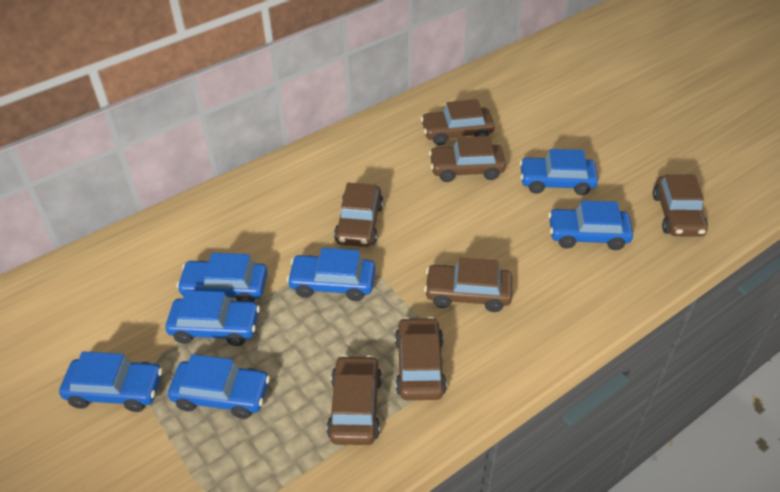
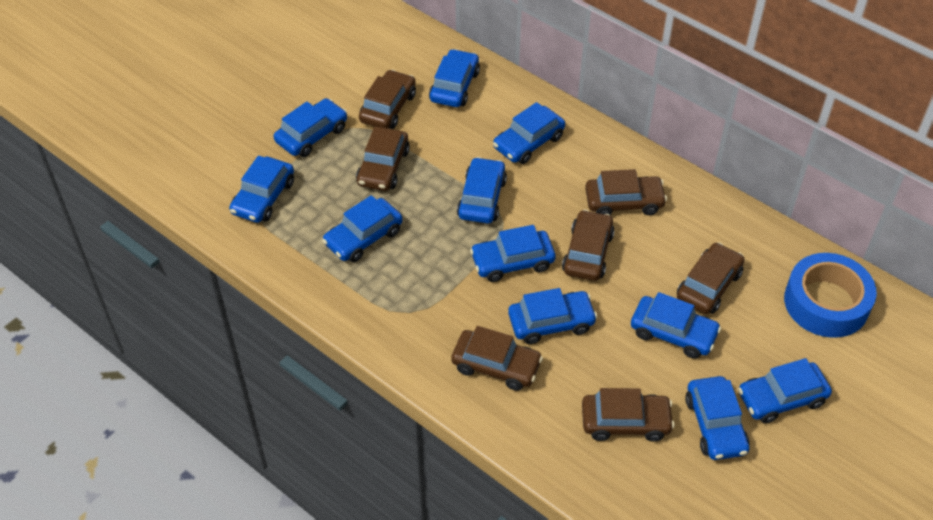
blue car: [59,352,163,412] [165,290,260,346] [168,354,270,419] [177,253,268,302] [287,248,375,301] [520,149,598,195] [548,201,633,250] = 7 -> [229,156,294,223] [274,98,347,157] [322,195,403,262] [429,49,480,107] [457,157,507,224] [470,225,556,282] [493,102,565,164] [508,288,597,344] [631,292,721,359] [685,376,750,460] [738,358,832,424] = 11
blue tape: none = 0 -> [784,253,877,338] = 1

